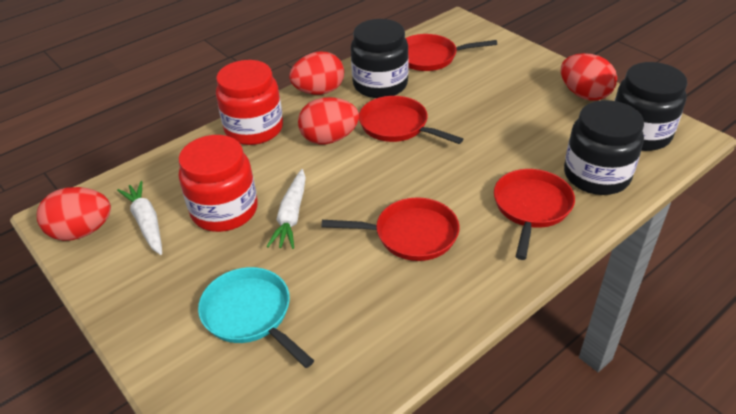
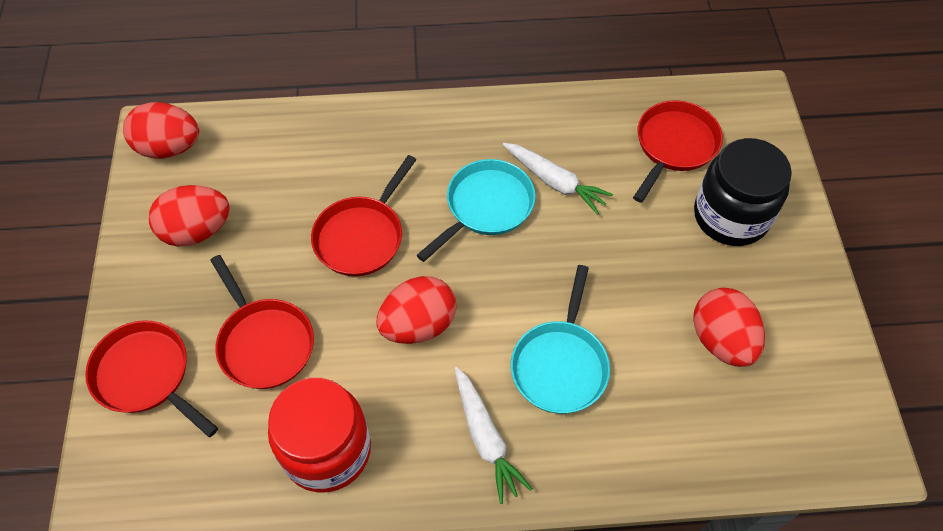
black jar: [351,19,409,98] [564,100,644,195] [615,62,687,151] = 3 -> [694,138,792,246] = 1
red jar: [179,135,258,232] [216,60,283,145] = 2 -> [268,378,371,492] = 1
turquoise pan: [198,267,314,368] = 1 -> [416,159,536,262] [511,265,610,414] = 2

